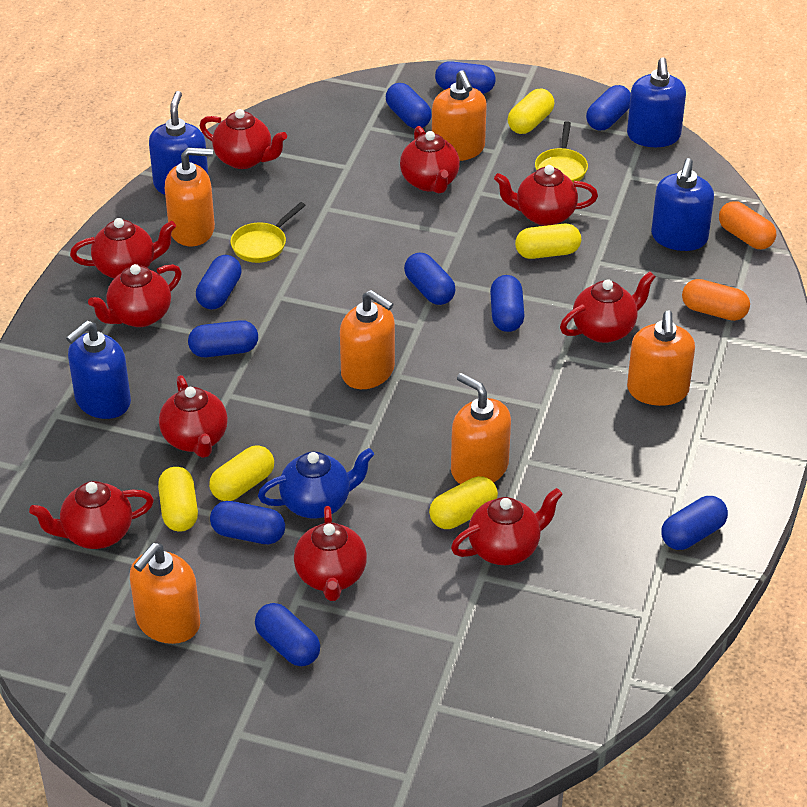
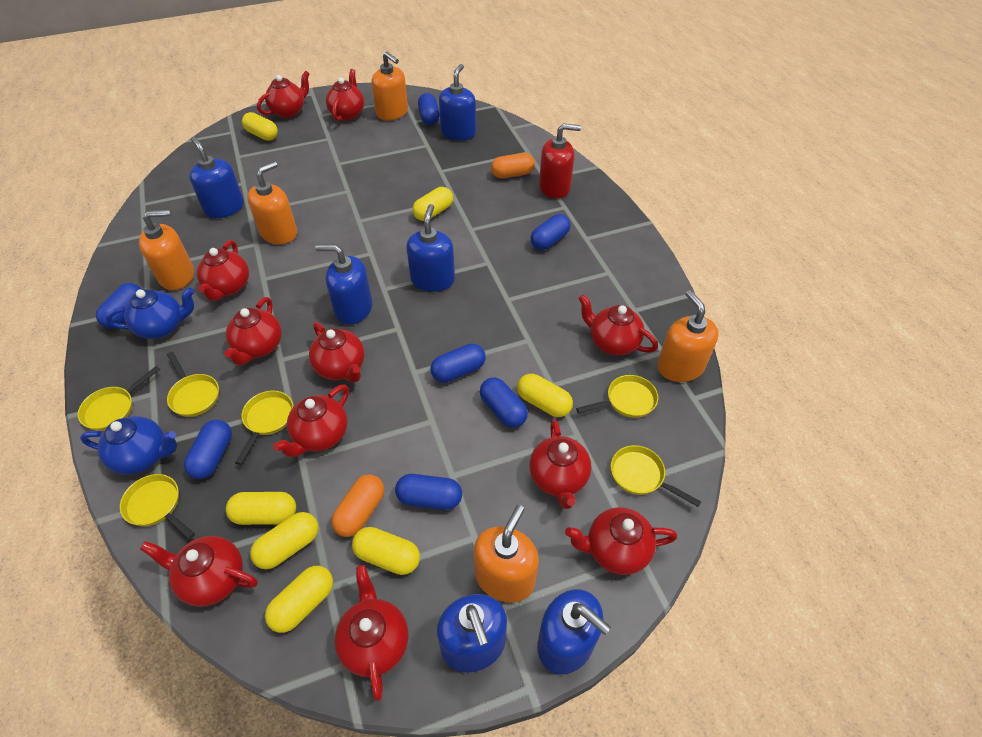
blue capsule: [188,320,258,357] [196,255,242,310] [210,501,285,544] [255,603,320,666] [386,83,432,128] [404,253,456,305] [435,61,496,94] [490,275,525,332] [586,85,631,131] [661,496,728,550] = 10 -> [96,283,142,328] [184,420,232,479] [395,474,462,510] [418,93,440,125] [431,344,486,383] [480,377,528,428] [530,214,571,250] = 7
blue soap dispenser: [66,320,131,419] [149,91,208,195] [627,58,686,147] [651,158,714,251] = 4 -> [189,137,244,218] [315,245,373,325] [406,204,455,292] [437,594,507,673] [439,64,476,140] [537,589,611,674] = 6
blue teapot: [258,448,374,519] = 1 -> [80,416,177,475] [106,288,194,339] = 2
orange soap dispenser: [130,543,200,644] [165,147,215,246] [340,290,395,389] [432,70,487,161] [451,373,511,484] [627,310,695,406] = 6 -> [139,210,194,290] [247,161,297,244] [372,52,408,120] [474,505,539,602] [657,290,719,382] = 5
red soap dispenser: none = 0 -> [539,123,581,199] = 1
red teapot: [29,481,154,549] [70,218,176,278] [88,264,182,327] [159,375,228,458] [200,109,287,169] [294,506,367,601] [400,126,460,193] [451,488,563,565] [494,165,598,226] [560,271,655,343] = 10 -> [140,536,258,607] [197,240,249,301] [224,297,282,365] [257,71,310,118] [273,385,349,457] [309,322,364,382] [326,69,364,121] [335,565,408,701] [529,419,592,509] [565,507,677,575] [578,294,658,355] = 11
yellow capsule: [158,467,198,532] [209,445,274,501] [429,476,498,529] [507,89,554,134] [515,224,581,259] = 5 -> [226,492,296,525] [242,112,278,141] [250,512,319,569] [265,566,333,633] [352,527,420,575] [413,187,453,221] [517,374,573,417] = 7
yellow pan: [231,202,306,263] [535,121,588,183] = 2 -> [78,366,160,431] [120,474,195,539] [167,352,219,417] [235,391,294,465] [576,375,658,418] [611,445,701,507] = 6

